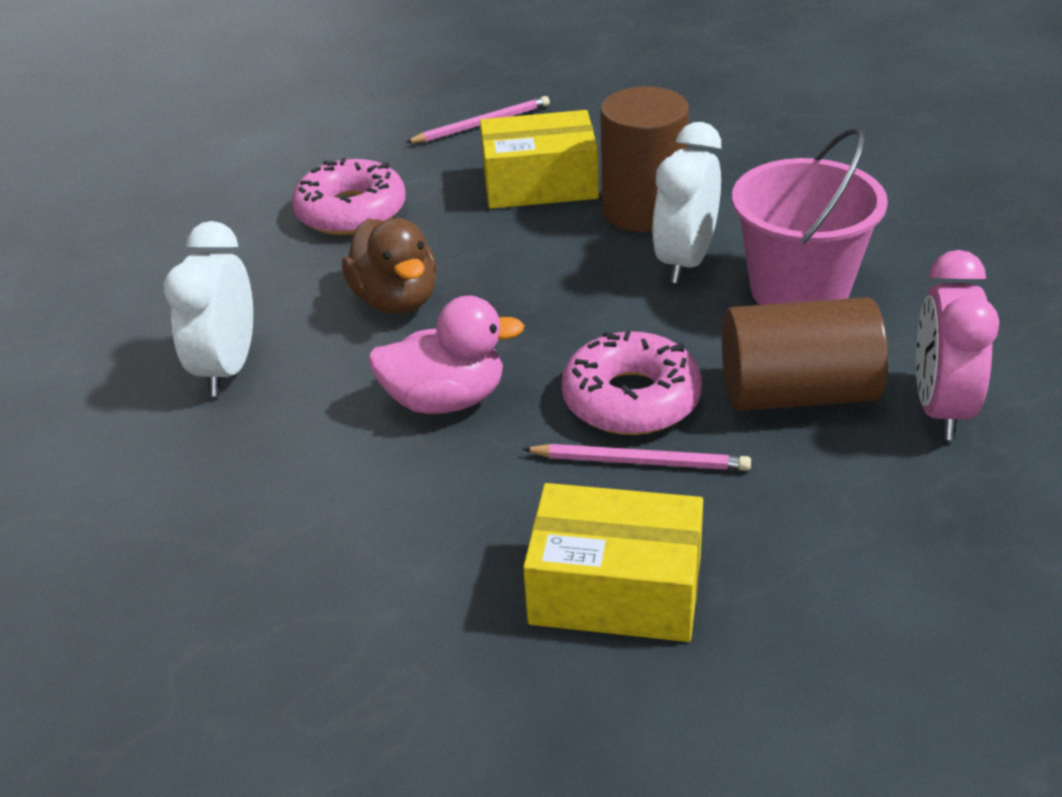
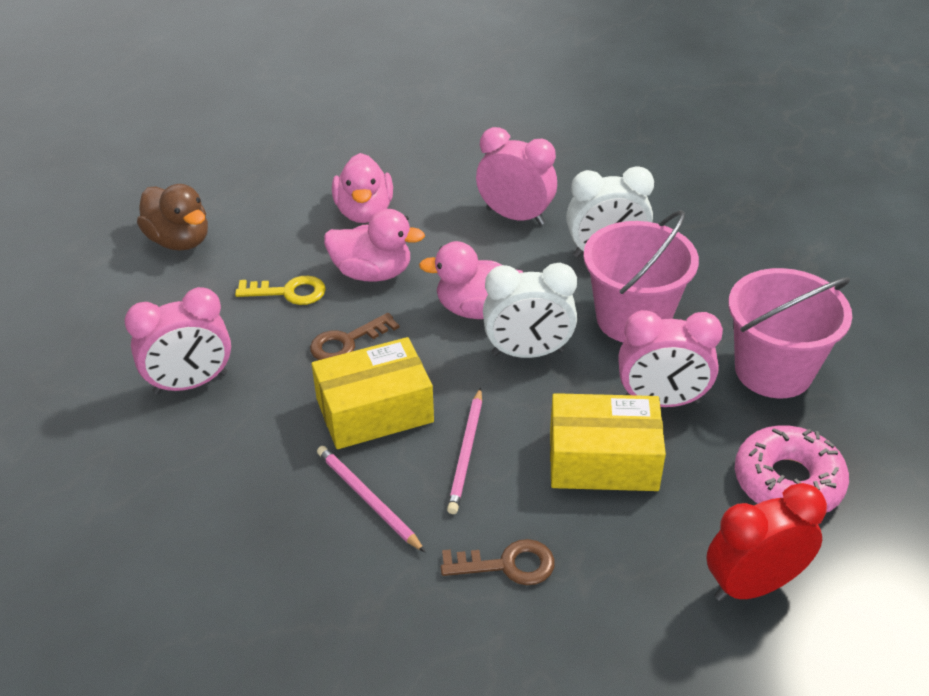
brown cylinder: [600,87,689,232] [722,297,888,411] = 2 -> none = 0
brown key: none = 0 -> [310,313,400,360] [441,539,555,585] = 2
pink bucket: [732,127,888,305] = 1 -> [583,210,699,342] [729,268,852,398] = 2
pink clock: [916,250,999,440] = 1 -> [125,287,231,394] [476,127,557,225] [619,310,723,407] = 3
pink donut: [292,158,406,235] [561,331,702,435] = 2 -> [735,425,849,513] = 1
pink duck: [368,296,525,414] = 1 -> [324,209,425,282] [332,153,393,223] [419,241,523,319] = 3
red clock: none = 0 -> [706,483,827,601] = 1
yellow key: none = 0 -> [235,276,326,305] = 1

